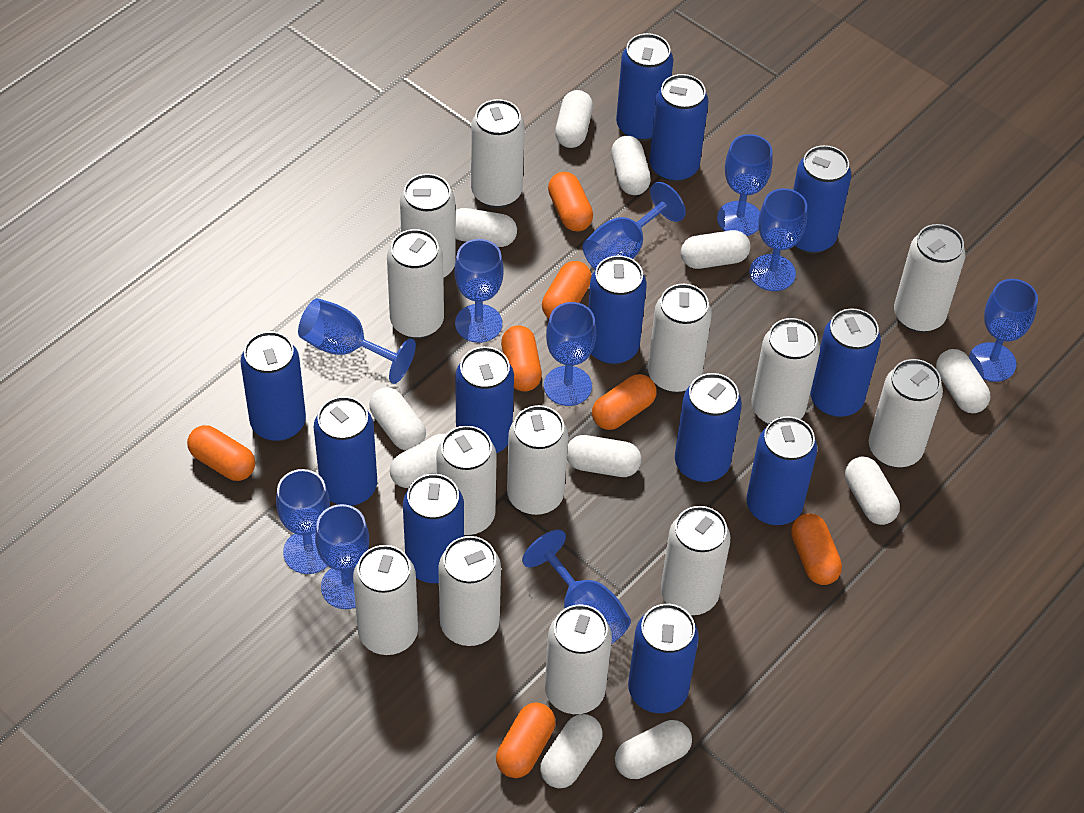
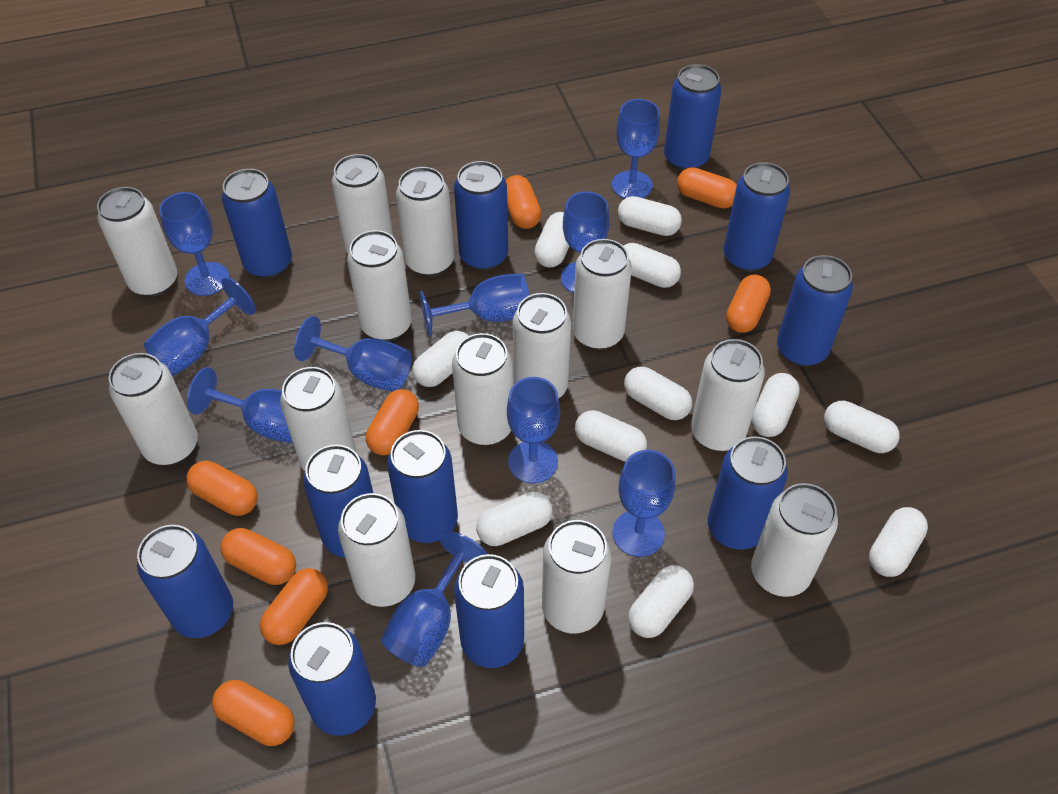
blue can: [240,331,306,441] [314,396,377,506] [403,474,464,583] [455,347,514,453] [588,255,647,365] [616,33,674,141] [628,604,699,713] [649,74,709,182] [675,373,742,482] [746,416,817,526] [793,145,851,254] [810,308,881,418] = 12 -> [137,525,233,638] [222,169,292,279] [288,622,376,736] [303,445,373,558] [387,430,458,543] [454,161,508,271] [454,554,524,668] [664,64,721,171] [708,436,788,550] [723,162,790,272] [777,255,853,367] = 11
orange capsule: [187,425,255,481] [496,702,555,778] [501,325,542,392] [542,261,591,318] [548,172,593,231] [592,374,657,430] [791,513,842,585] = 7 -> [186,461,258,516] [212,680,295,746] [220,528,296,585] [260,568,328,645] [366,389,419,455] [505,175,541,229] [677,167,737,209] [726,275,771,333] = 8

